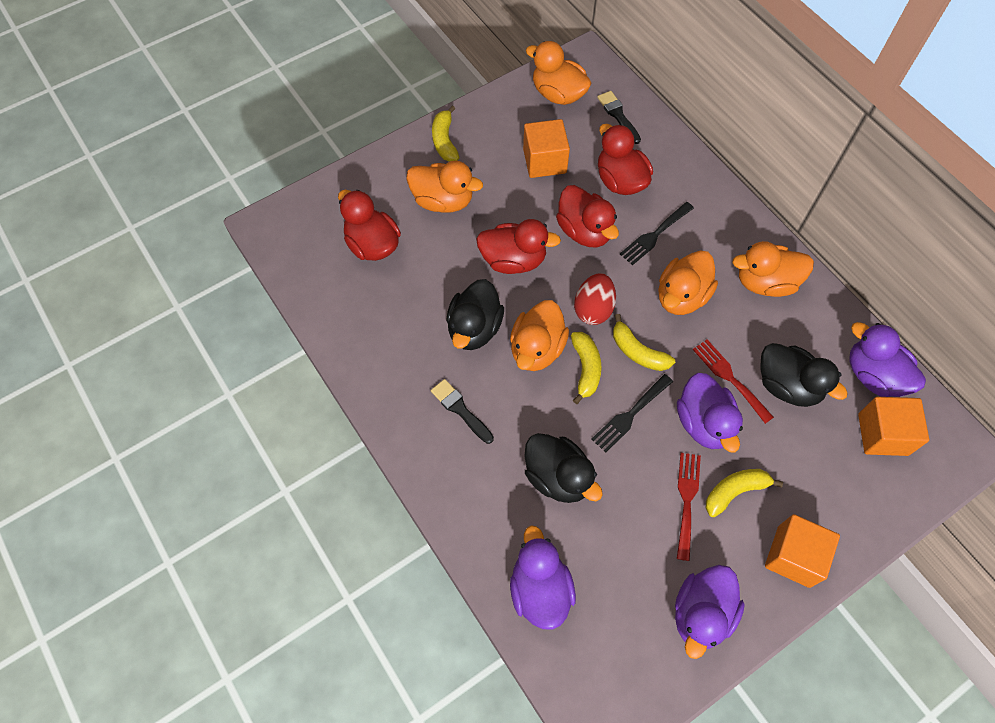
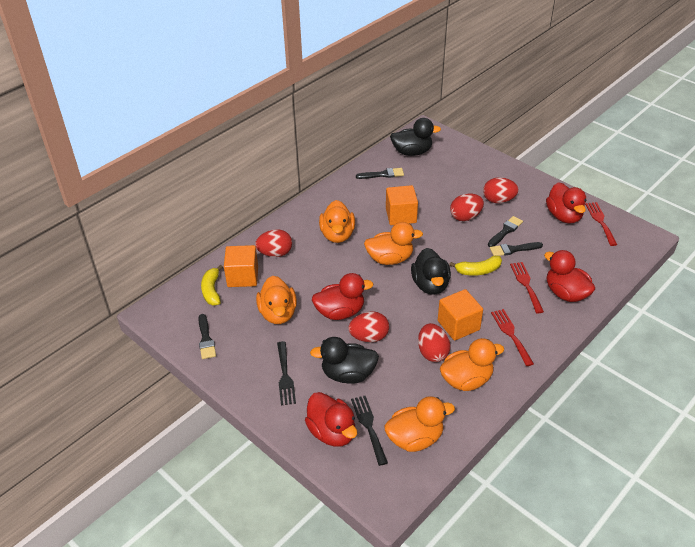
black brush: [431,379,494,444] [597,91,641,144] = 2 -> [198,314,216,359] [356,168,404,179] [488,216,523,247] [490,242,543,256] = 4
purple duck: [510,525,576,630] [675,565,745,659] [677,373,743,453] [850,322,926,397] = 4 -> none = 0
red egg: [574,273,616,325] = 1 -> [255,229,292,257] [348,311,389,342] [418,323,451,362] [450,194,484,221] [483,177,519,203] = 5
red fork: [677,453,701,561] [693,340,774,424] = 2 -> [491,309,534,366] [510,262,544,313] [585,202,617,246] = 3
yellow banana: [432,105,459,162] [571,332,601,404] [613,314,675,371] [706,469,783,517] = 4 -> [201,265,223,305] [449,256,502,276] = 2

